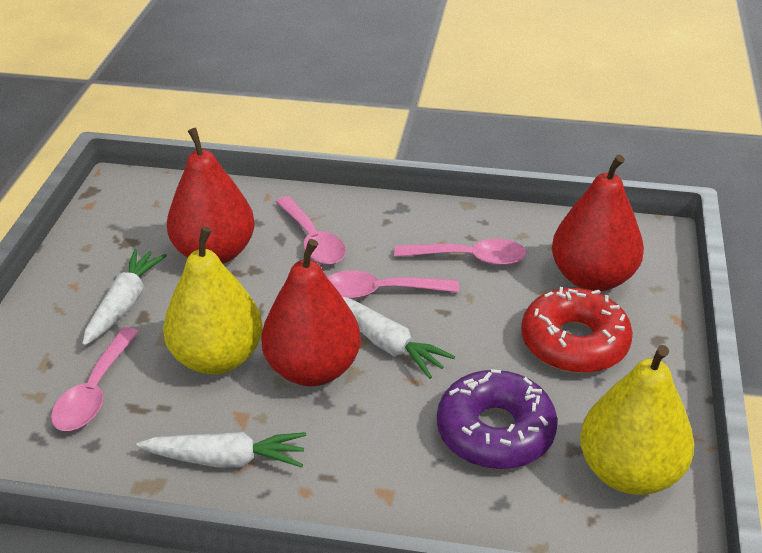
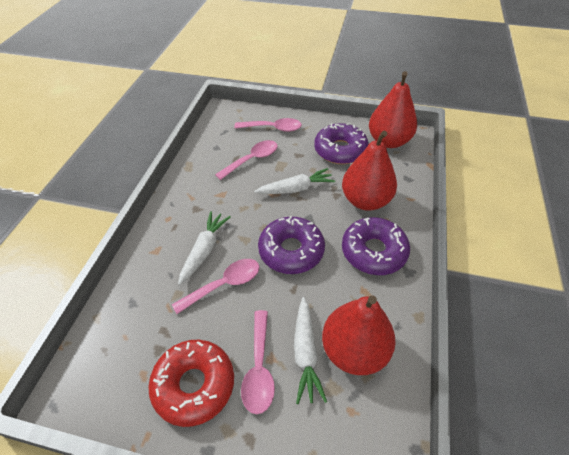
purple donut: [437,369,557,469] = 1 -> [258,216,325,274] [314,123,369,164] [342,217,410,275] = 3
yellow pear: [163,226,263,375] [580,345,694,495] = 2 -> none = 0

